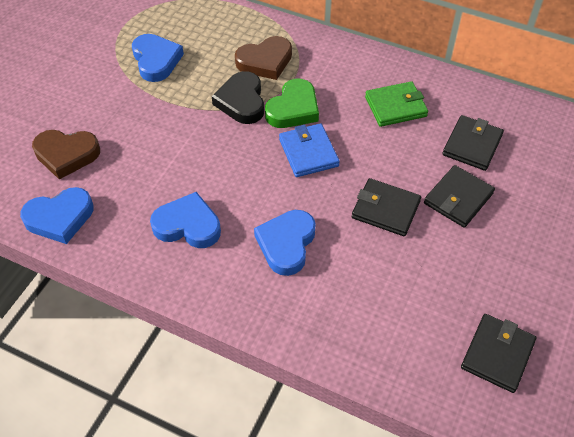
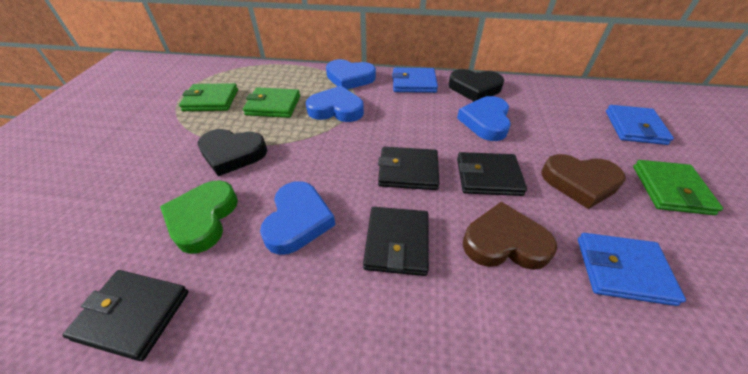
black heart: [212,71,264,124] = 1 -> [198,129,267,176] [448,69,504,101] = 2
blue wallet: [279,123,340,177] = 1 -> [392,68,438,93] [578,233,686,306] [606,105,674,145] = 3
green wallet: [365,81,428,127] = 1 -> [179,83,238,111] [243,87,300,118] [633,160,723,215] = 3

